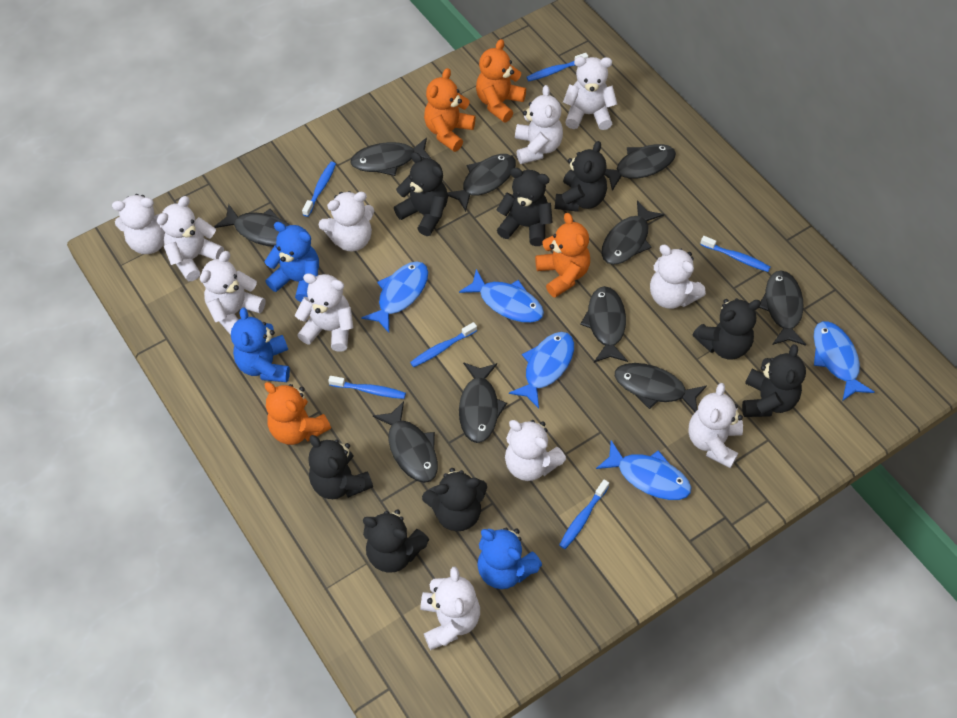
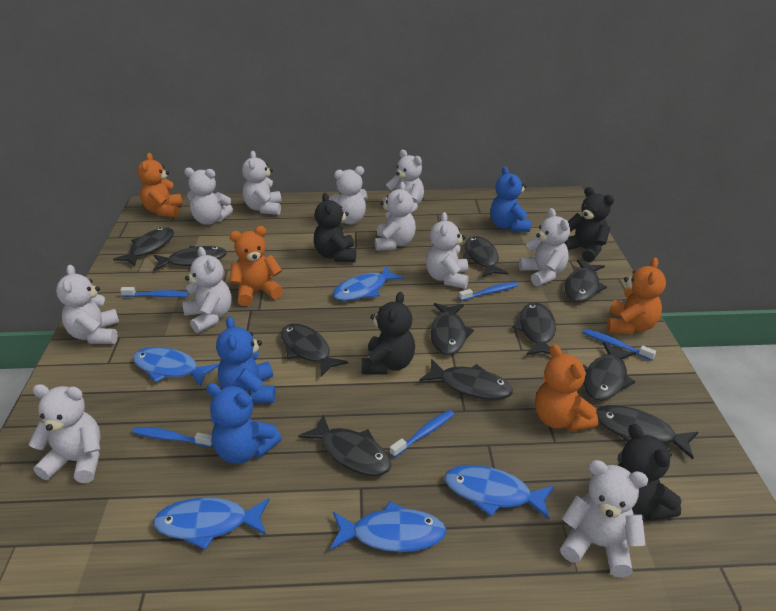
black fish: [214,204,290,247] [350,137,432,176] [373,401,438,483] [447,154,516,212] [459,362,507,443] [580,286,628,363] [601,200,664,265] [604,144,676,191] [615,363,707,412] [759,270,806,346] = 10 -> [113,227,174,266] [154,246,227,271] [281,324,348,377] [298,414,391,476] [419,359,513,400] [430,303,474,355] [462,236,508,277] [513,302,556,355] [564,260,607,302] [583,342,636,400] [596,405,698,459] = 11
black teddy bear: [308,435,373,499] [363,509,429,573] [394,152,448,236] [422,468,487,531] [497,168,553,246] [555,141,607,212] [693,298,761,359] [742,344,806,417] = 8 -> [314,193,356,262] [362,292,415,375] [564,187,614,262] [617,424,681,521] = 4
blue toothbrush: [302,162,336,217] [328,376,406,399] [410,322,477,367] [526,53,588,81] [559,479,609,549] [700,236,770,272] = 6 -> [120,287,189,297] [132,427,213,447] [390,410,454,458] [459,282,518,301] [582,329,656,361] = 5

